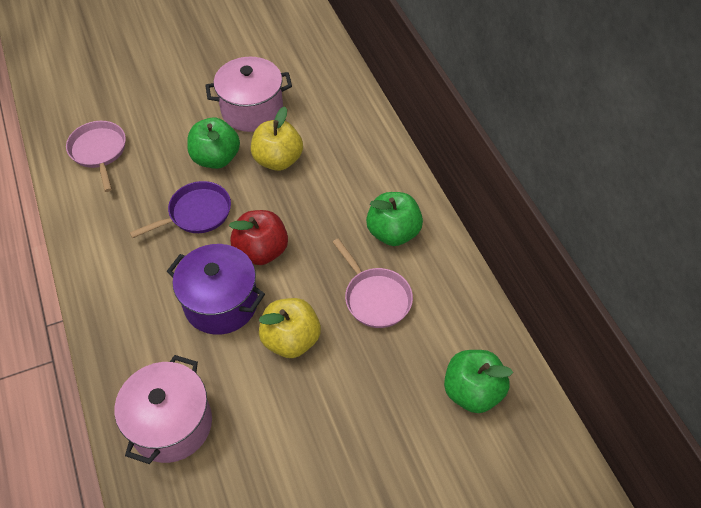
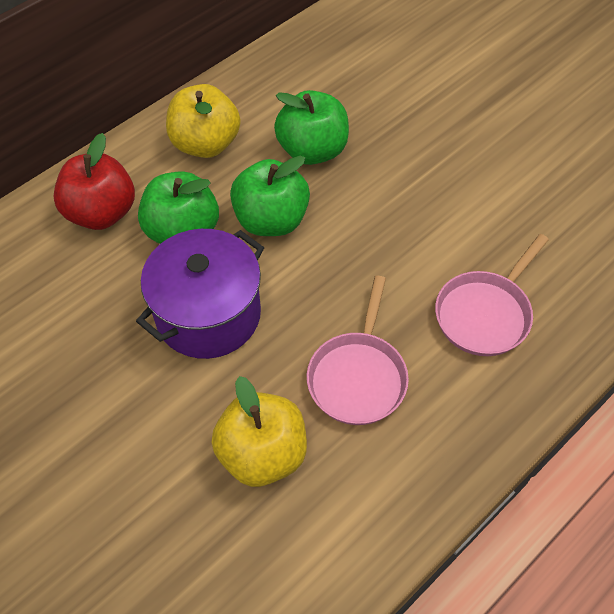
pink pot: [115,355,212,464] [205,57,292,132] = 2 -> none = 0
purple pan: [130,181,231,238] = 1 -> none = 0

